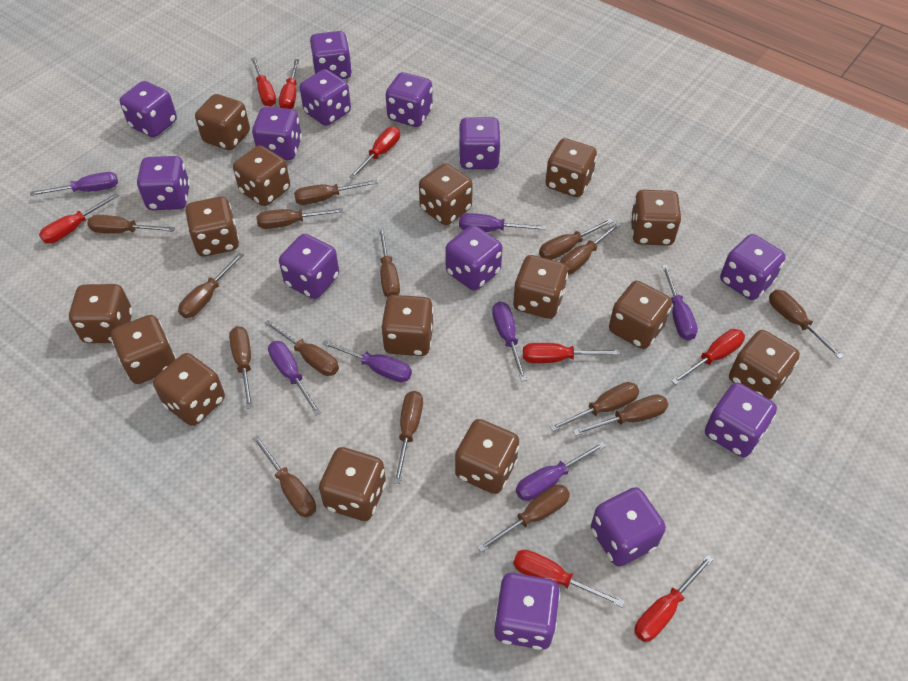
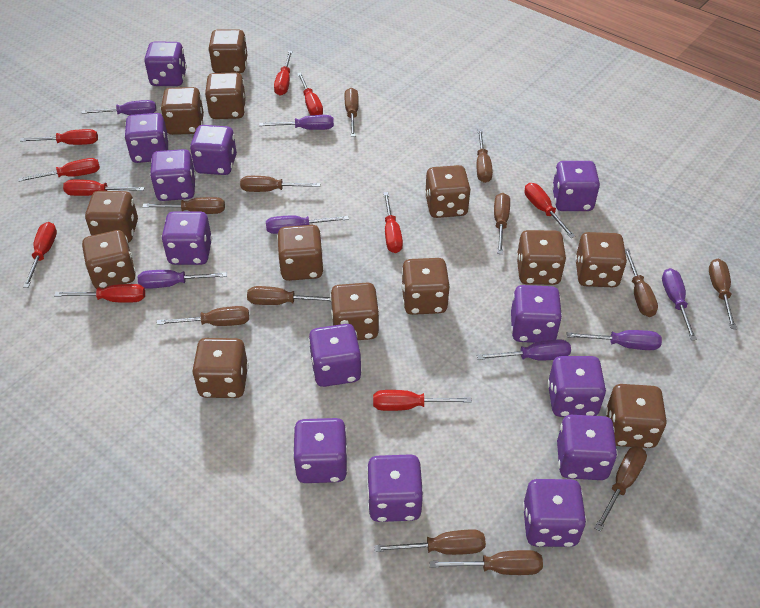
brown dice: [69,284,133,343] [111,315,176,384] [153,353,225,426] [185,196,239,257] [195,94,250,150] [233,145,290,206] [319,447,386,521] [381,295,433,356] [419,163,473,225] [455,419,519,494] [513,255,568,319] [545,138,597,197] [609,281,672,349] [630,190,682,246] [729,330,800,400] = 15 -> [82,230,136,289] [85,191,138,243] [161,87,204,135] [192,338,249,398] [205,72,246,119] [208,29,248,73] [277,225,324,281] [330,283,379,340] [401,258,450,315] [425,165,471,218] [516,230,567,285] [575,232,627,287] [605,384,667,448] = 13
brown screwdriver: [87,215,175,234] [178,252,244,318] [229,326,253,409] [252,435,316,517] [257,208,344,229] [264,320,339,376] [294,180,378,205] [379,228,400,297] [394,391,423,484] [477,484,570,552] [539,218,614,260] [550,382,639,432] [560,222,621,275] [573,394,668,436] [769,290,844,359] = 15 -> [142,197,225,214] [157,306,249,326] [240,176,320,192] [247,286,331,305] [344,88,359,137] [374,529,486,555] [429,550,543,575] [476,129,493,183] [494,193,510,254] [595,446,647,532] [625,249,658,317] [709,259,737,329] = 12
red screwdriver: [39,193,119,244] [251,57,276,107] [279,59,299,109] [349,127,400,179] [513,550,624,607] [523,343,620,363] [634,555,714,642] [671,329,745,385] = 8 -> [18,158,100,182] [20,129,98,145] [23,222,57,288] [54,284,145,303] [63,179,145,196] [274,51,292,96] [297,72,323,115] [373,390,472,411] [383,192,403,253] [524,183,575,238] = 10

